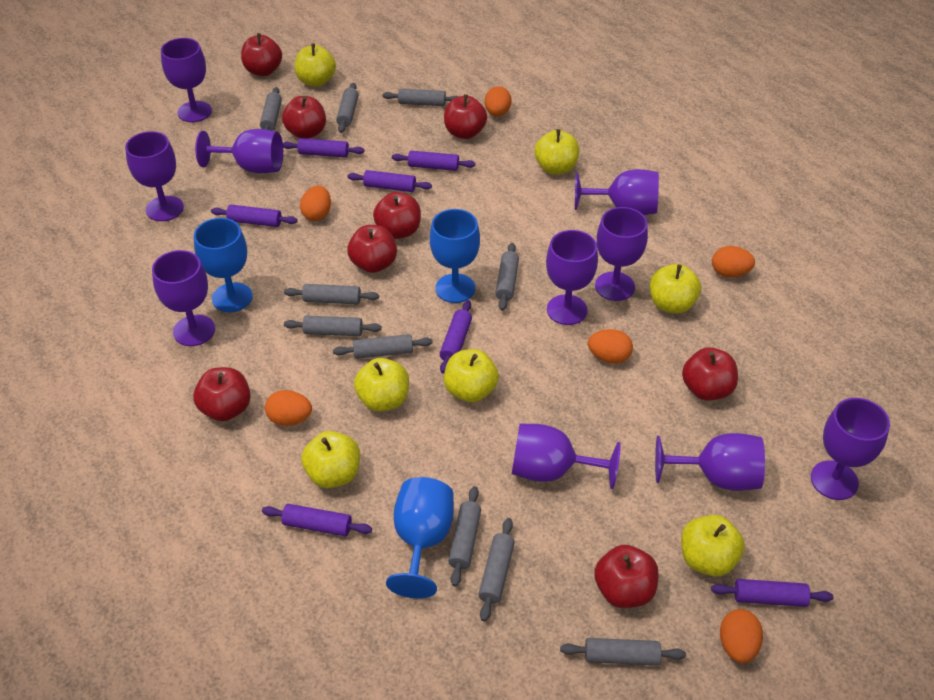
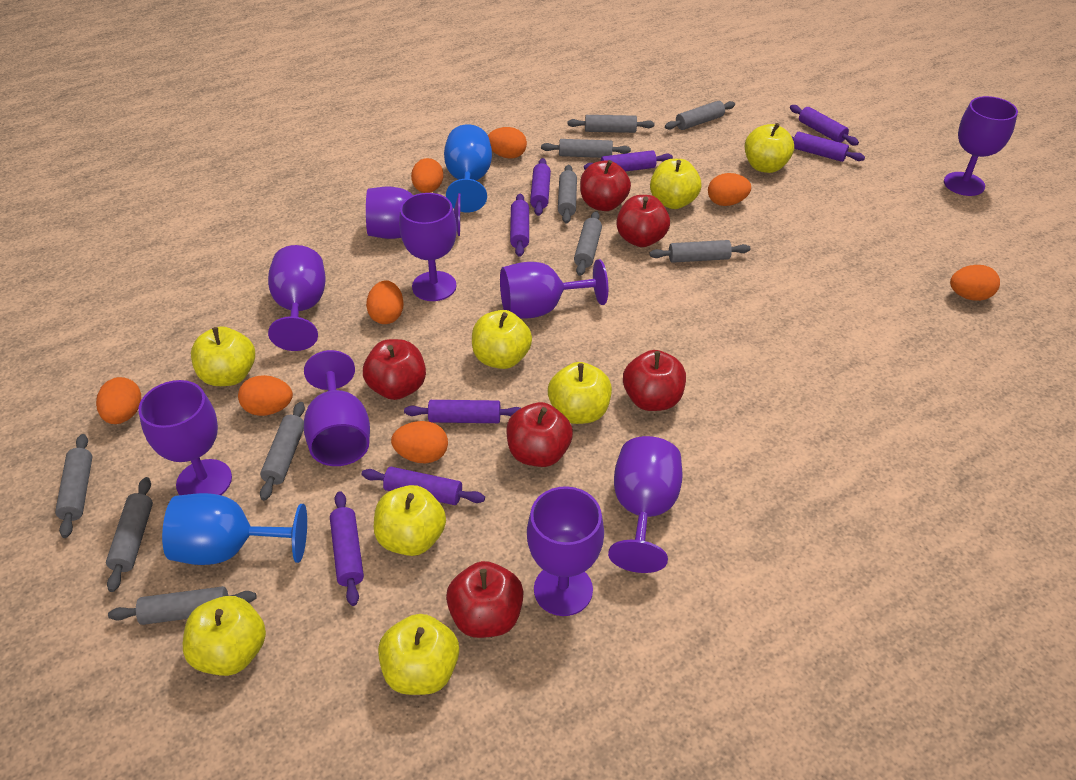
blue goblet: [194,218,253,312] [386,477,454,599] [430,209,480,303] = 3 -> [162,493,307,565] [444,124,492,212] = 2
orange egg: [265,390,312,426] [300,186,331,221] [485,86,512,116] [588,329,633,364] [712,246,755,277] [720,609,763,663] = 6 -> [96,377,141,424] [238,375,293,416] [366,280,404,324] [391,421,448,463] [411,158,443,193] [488,127,527,159] [708,173,751,206] [950,265,1000,301] = 8
purple goblet: [125,131,184,221] [152,250,215,346] [161,38,212,122] [195,129,283,173] [512,424,621,489] [546,230,598,325] [575,169,659,215] [595,207,648,301] [655,433,765,491] [811,398,890,500] = 10 -> [138,380,232,495] [268,245,326,351] [304,350,370,466] [366,187,460,239] [399,193,457,301] [500,259,608,318] [527,486,604,616] [608,436,683,573] [944,96,1018,196] = 9
purple rolling pin: [211,205,298,227] [262,504,372,536] [283,138,365,158] [348,170,432,192] [392,151,475,171] [440,300,472,374] [711,579,833,607] = 7 -> [330,491,364,606] [361,467,485,505] [404,400,521,423] [510,194,529,257] [530,158,551,216] [584,150,673,171] [790,105,859,145] [791,132,865,162] = 8
red apple: [193,367,251,421] [241,33,282,76] [282,96,326,139] [347,225,397,273] [373,192,421,239] [444,94,487,139] [594,545,658,608] [682,347,738,401] = 8 -> [363,339,426,400] [446,561,524,638] [506,402,573,467] [580,160,631,211] [616,195,670,247] [623,350,686,411] = 6
yellow apple: [295,43,336,87] [301,431,360,488] [354,358,409,412] [444,349,499,402] [534,129,579,175] [650,264,701,314] [681,515,745,577] = 7 -> [183,596,266,676] [191,327,255,386] [374,485,446,556] [378,614,459,695] [472,310,532,369] [548,362,612,424] [650,159,701,209] [745,123,794,173] = 8

